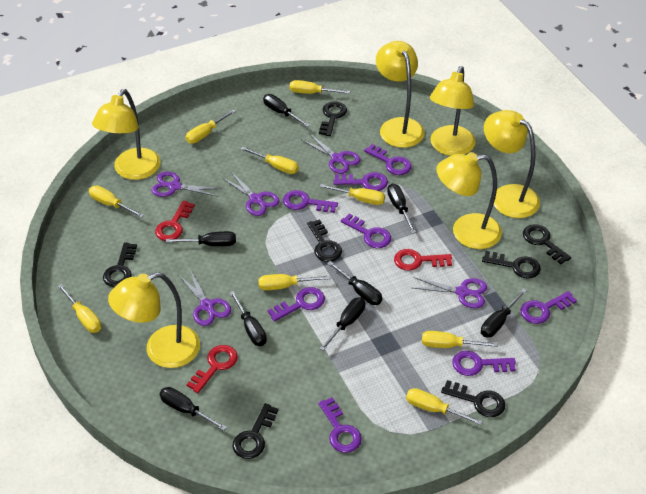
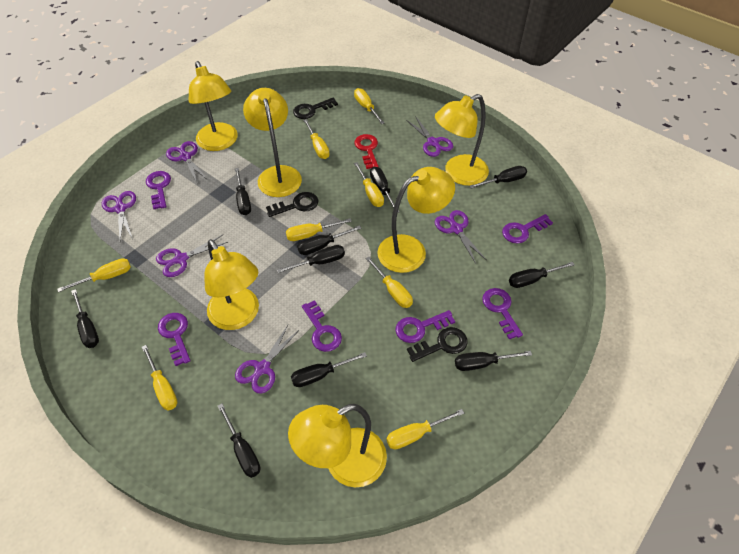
black key: [103,242,137,287] [233,403,279,459] [307,219,342,262] [319,102,347,136] [441,380,505,417] [482,251,541,279] [523,224,571,264] = 7 -> [266,192,319,217] [293,97,338,119] [407,327,468,362] = 3
black screwdriver: [160,387,227,431] [166,231,236,246] [229,291,267,346] [263,94,310,127] [320,297,365,351] [327,261,382,305] [387,184,416,234] [481,288,527,337] = 8 -> [71,289,99,348] [218,404,260,478] [235,168,251,215] [277,245,345,273] [291,352,367,387] [297,225,361,255] [370,167,399,213] [455,351,532,371] [469,166,527,189] [509,262,574,288] = 10
purple key: [268,287,325,322] [283,190,338,213] [318,397,362,453] [334,172,388,191] [341,213,391,248] [364,144,412,175] [452,351,516,376] [520,291,577,324] = 8 -> [146,171,171,209] [158,313,191,366] [302,300,342,352] [395,310,455,343] [482,288,523,340] [502,214,553,244] = 6
purple scissors: [151,172,222,197] [179,270,231,326] [221,172,280,216] [302,133,361,174] [413,277,487,308] = 5 -> [102,191,136,240] [156,235,228,277] [166,141,208,183] [235,325,300,394] [406,116,453,157] [435,210,486,264] = 6
red key: [155,200,195,241] [186,345,238,393] [394,249,452,271] = 3 -> [354,134,378,169] = 1
yellow screwdriver: [57,284,101,333] [89,185,144,218] [186,109,236,144] [241,147,299,174] [258,274,331,290] [290,80,350,94] [320,184,385,205] [406,388,483,425] [422,331,498,348] = 9 -> [57,258,131,292] [142,345,177,410] [286,218,352,241] [303,119,330,159] [354,88,384,124] [354,162,384,207] [365,257,413,308] [386,409,464,449] = 8

